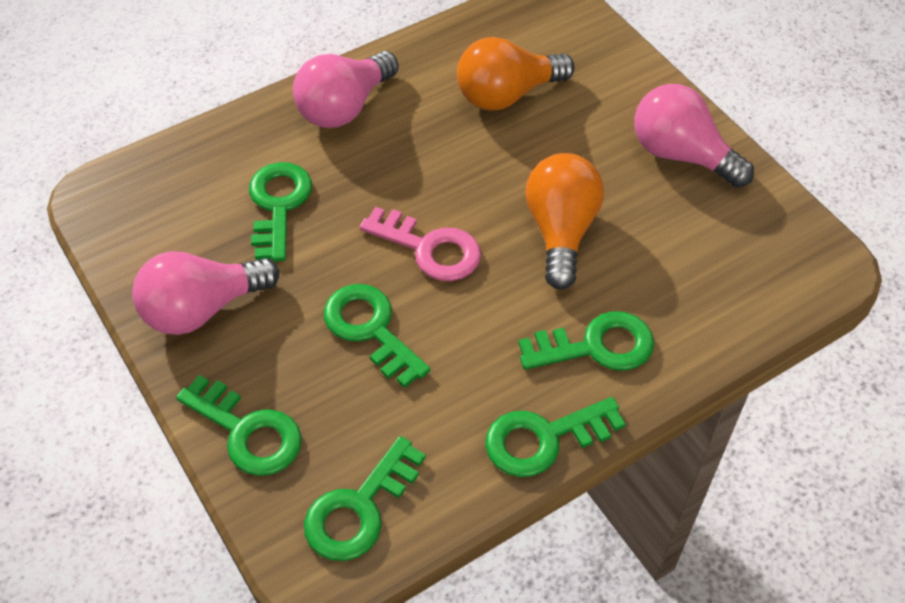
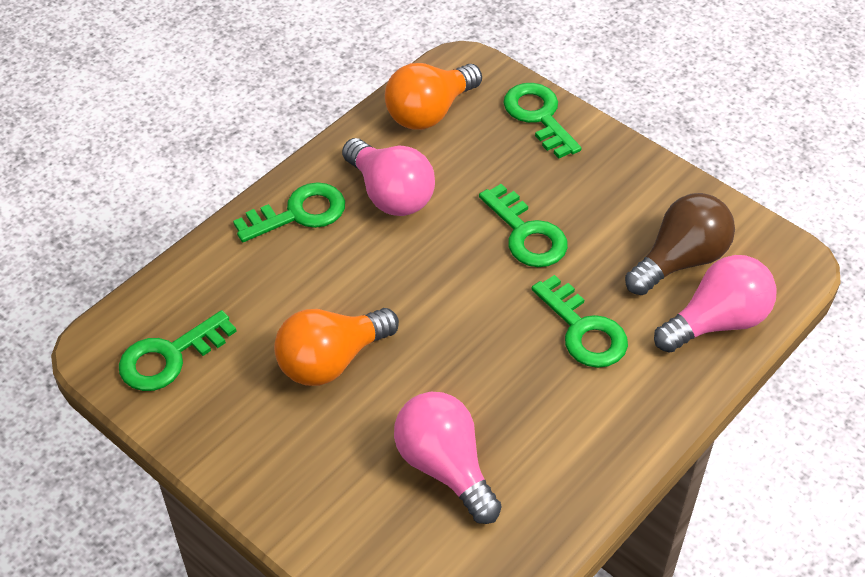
brown light bulb: none = 0 -> [625,193,735,295] = 1
green key: [176,375,302,476] [249,162,312,261] [304,436,426,561] [324,284,430,388] [485,397,626,477] [518,311,654,371] = 6 -> [119,310,237,391] [233,182,345,242] [479,184,568,267] [504,83,582,158] [531,275,628,368] = 5
pink key: [359,207,481,281] = 1 -> none = 0

